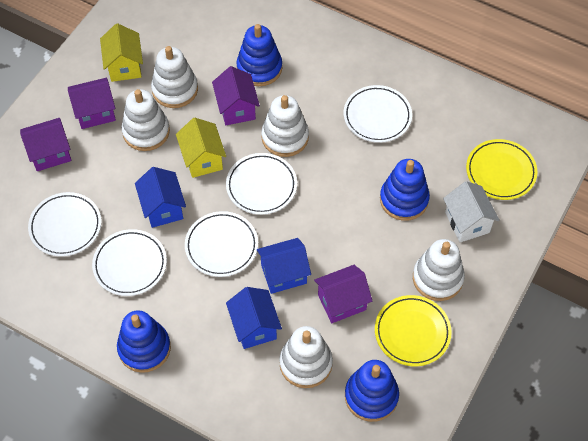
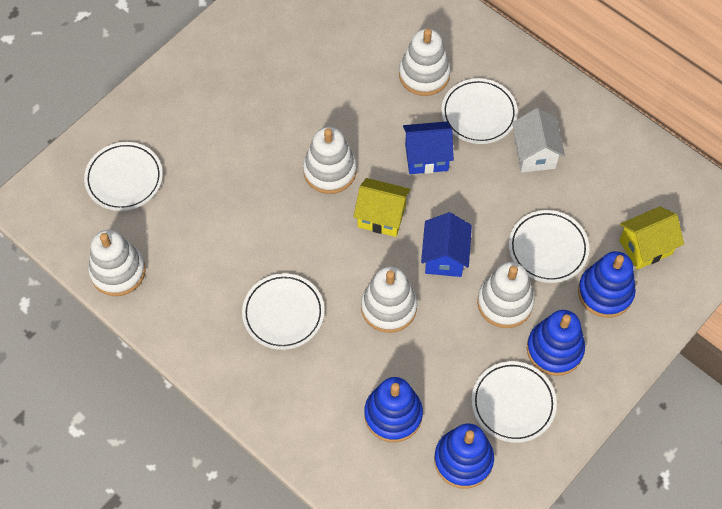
blue house: [135,167,186,228] [226,287,282,349] [257,238,311,294] = 3 -> [403,121,454,174] [421,212,472,277] = 2
purple house: [20,118,71,171] [68,78,116,129] [212,66,260,125] [314,265,372,323] = 4 -> none = 0
yellow plate: [375,295,452,366] [466,139,537,200] = 2 -> none = 0

